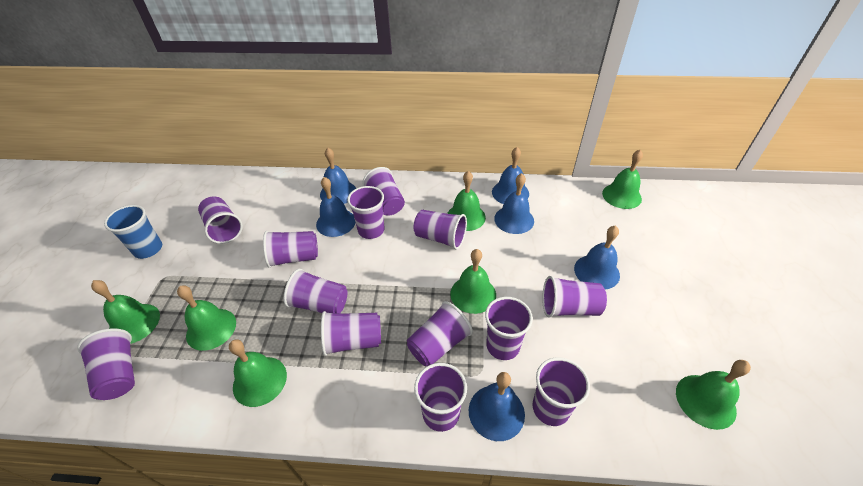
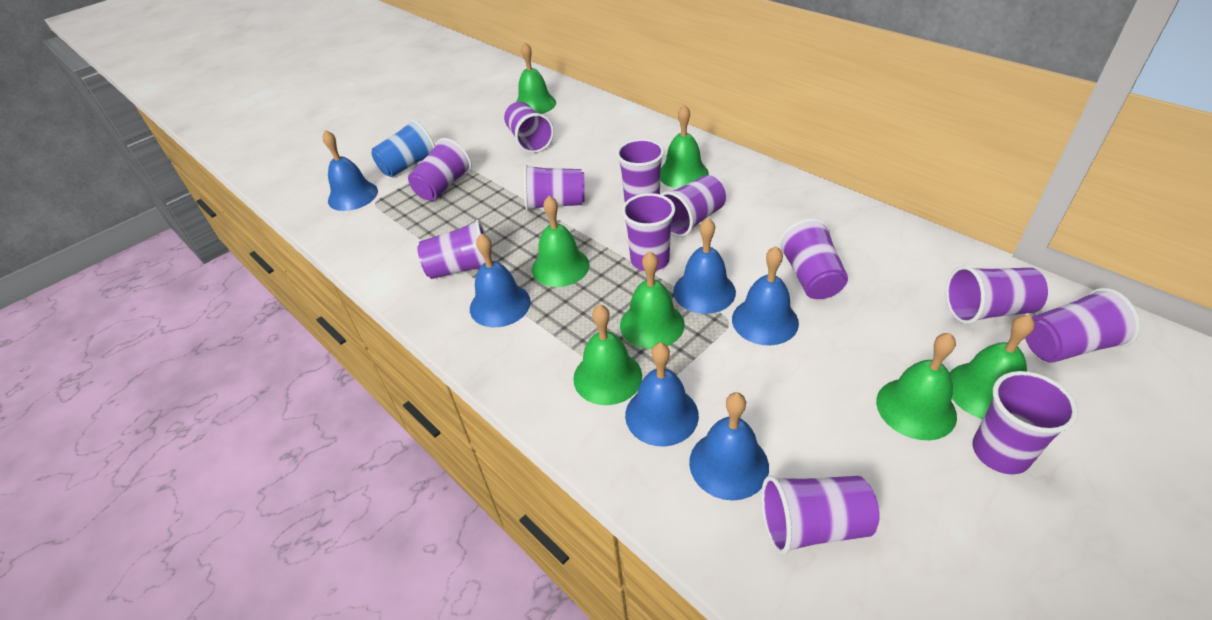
purple cup: [77,328,135,400] [198,196,243,244] [263,231,318,268] [284,269,348,313] [321,311,381,356] [347,186,384,239] [363,167,405,216] [407,301,473,366] [414,210,467,250] [414,363,467,432] [485,297,533,360] [532,357,590,426] [542,276,607,318] = 13 -> [408,138,472,201] [417,220,493,279] [504,102,554,153] [524,165,585,211] [616,139,664,202] [622,193,675,271] [660,175,726,237] [761,475,880,555] [778,218,848,299] [946,266,1048,324] [973,371,1078,474] [1025,288,1140,363] = 12

